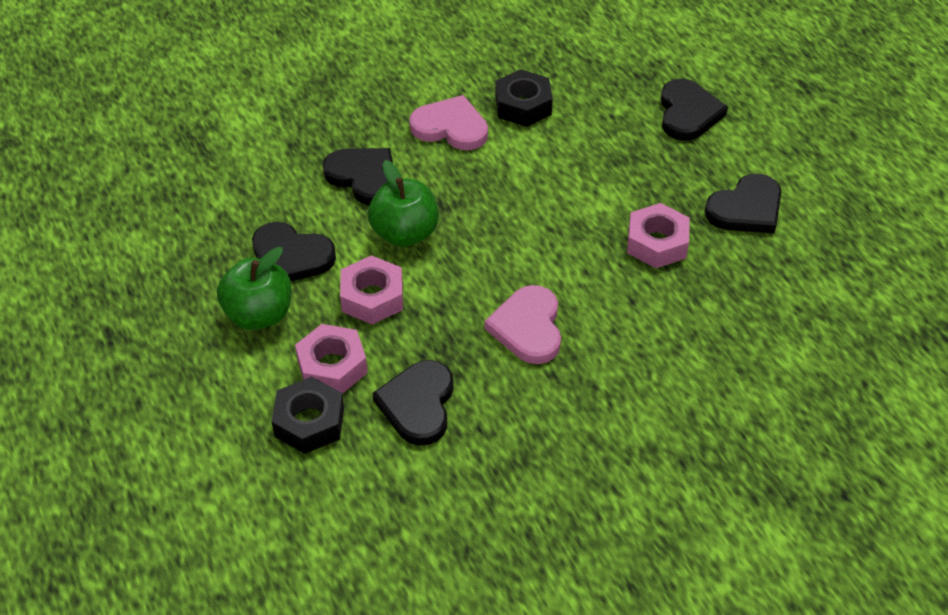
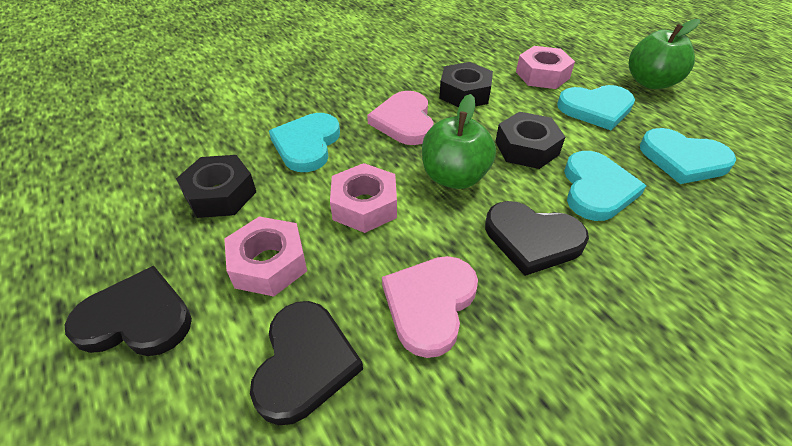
black heart: [252,222,336,281] [323,148,393,205] [372,360,454,446] [661,79,728,141] [705,174,781,234] = 5 -> [65,266,192,356] [250,301,363,425] [485,201,589,276] = 3
black nut: [271,377,344,454] [495,69,553,127] = 2 -> [176,155,256,218] [439,62,493,107] [495,112,565,169] = 3
turquoise heart: none = 0 -> [269,113,340,172] [557,85,635,130] [564,151,646,221] [640,128,736,184] = 4

